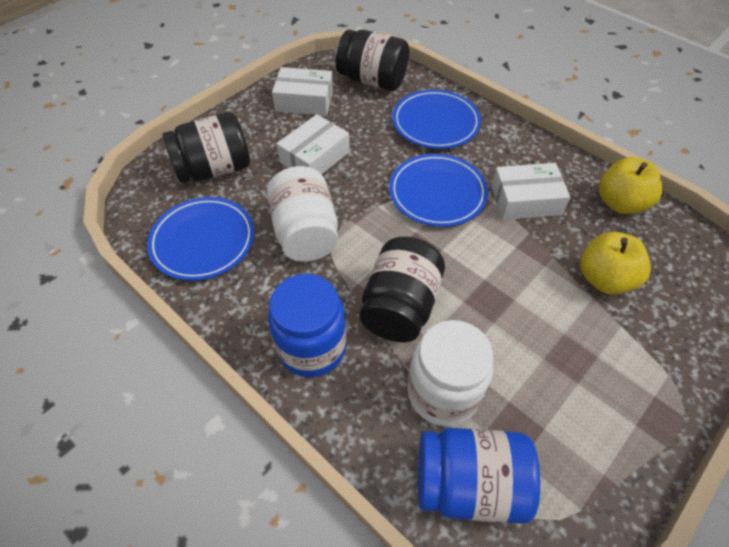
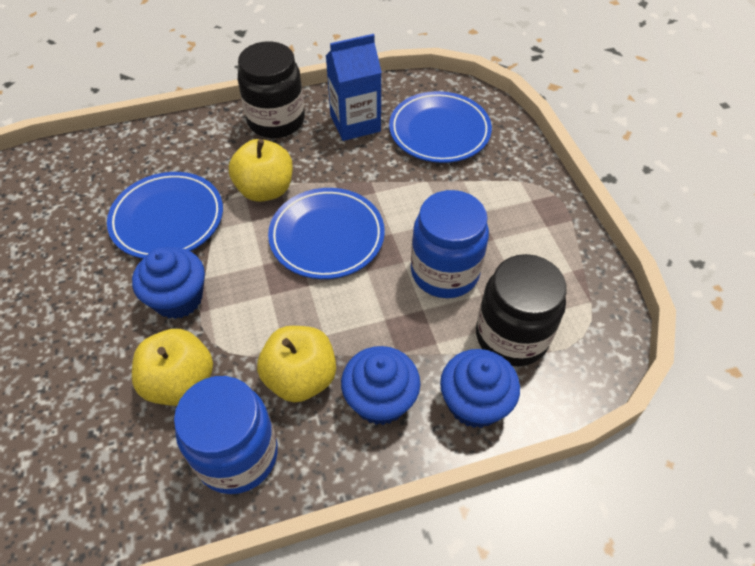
black jar: [162,112,250,183] [336,30,409,91] [359,237,445,342] = 3 -> [238,41,305,138] [476,254,567,367] = 2
blue carton: none = 0 -> [326,34,382,141] = 1
blue cupcake: none = 0 -> [132,247,205,319] [341,346,420,425] [440,349,520,428] = 3
white box: [272,67,333,116] [276,114,350,175] [491,163,570,220] = 3 -> none = 0
white jar: [267,166,338,262] [408,320,494,426] = 2 -> none = 0
yellow apple: [581,232,651,295] [599,157,663,214] = 2 -> [132,329,213,406] [229,139,293,202] [257,326,336,402] = 3

